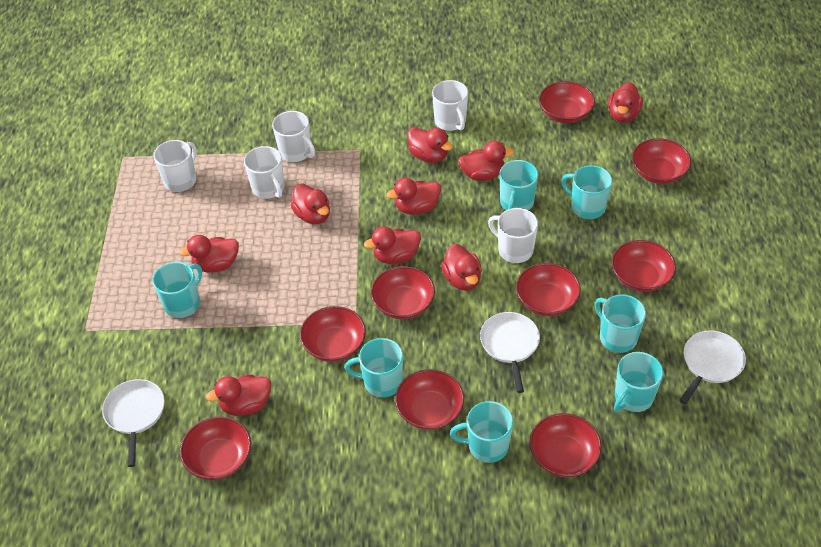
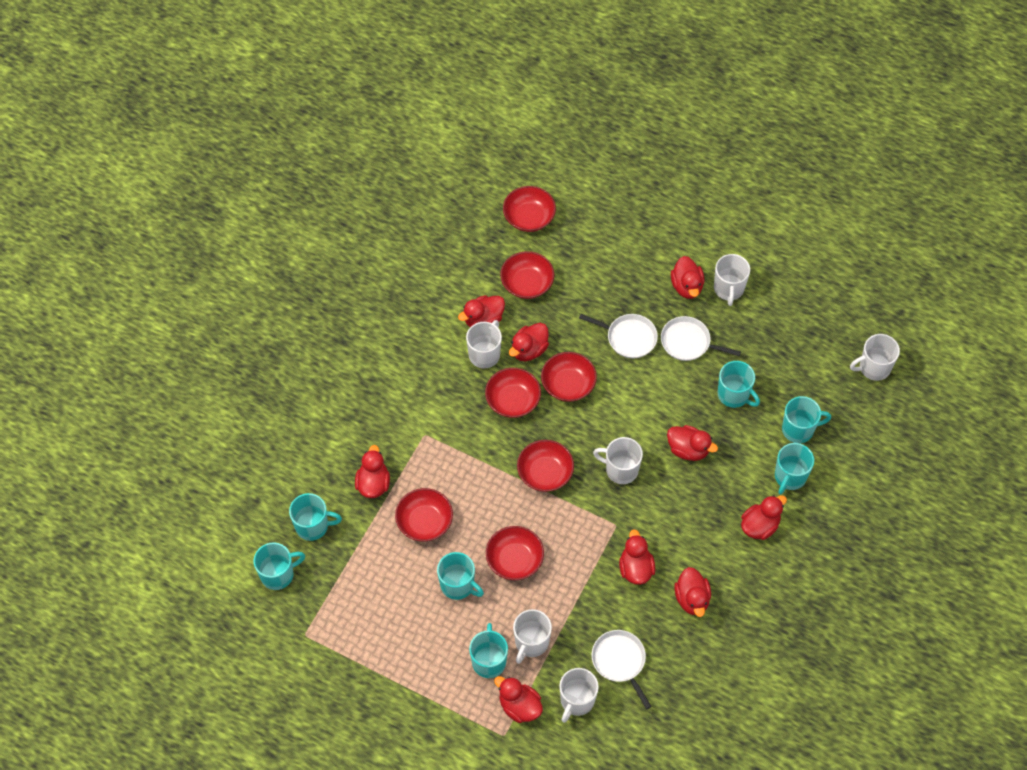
red bowl: [180,416,251,480] [300,306,366,362] [371,266,435,319] [395,369,464,430] [516,263,581,316] [529,413,602,477] [539,81,595,123] [612,240,676,292] [632,138,691,184] = 9 -> [395,488,453,542] [485,368,541,418] [486,526,544,580] [500,251,554,299] [503,186,556,232] [517,440,574,492] [541,352,597,402] = 7
white mug: [153,140,197,192] [244,146,285,199] [272,111,315,162] [432,80,468,131] [488,208,538,263] = 5 -> [466,320,502,368] [513,609,552,664] [559,668,599,723] [593,437,643,484] [714,254,750,306] [850,334,900,381] = 6

